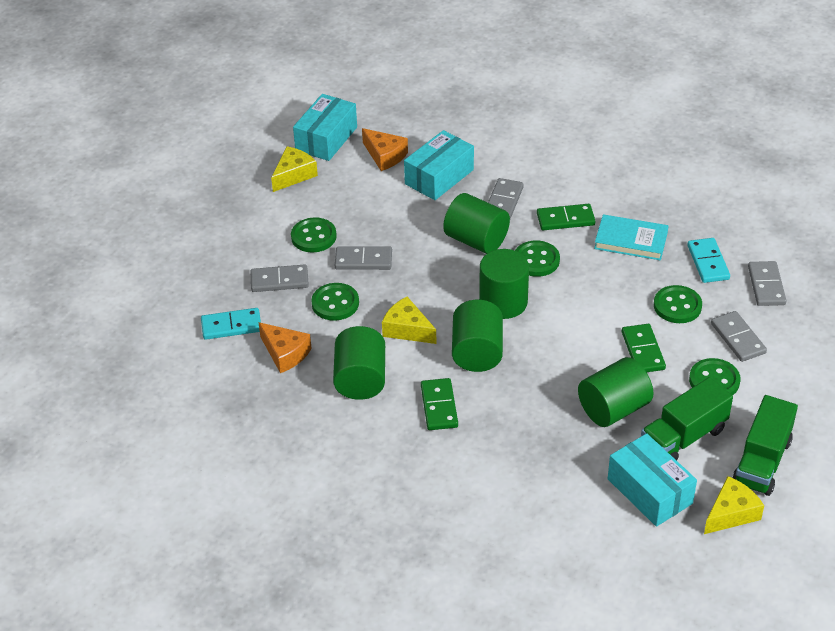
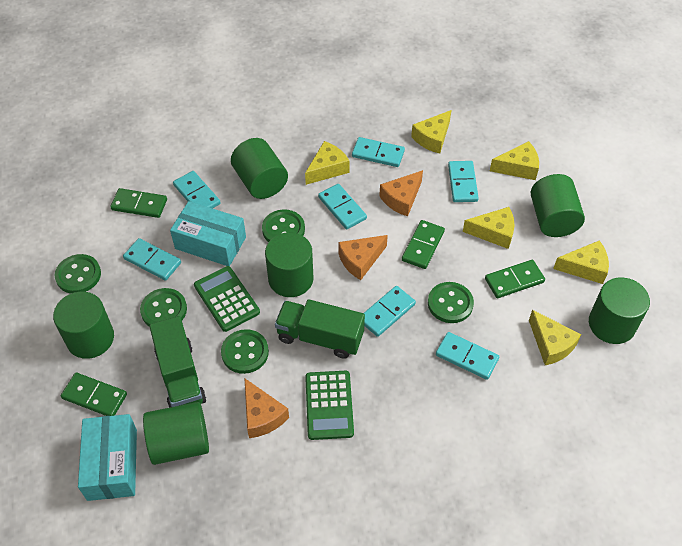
green calculator: none = 0 -> [194,266,260,332] [305,371,354,440] = 2
green cylinder: [333,326,385,400] [443,193,510,254] [452,300,503,372] [479,249,529,319] [578,357,654,427] = 5 -> [53,292,114,359] [143,402,209,465] [231,138,288,199] [265,232,314,297] [531,174,585,237] [589,277,650,344] = 6
green domino: [421,378,458,430] [537,204,595,230] [622,324,666,372] = 3 -> [61,373,127,416] [110,188,167,218] [402,220,445,269] [485,260,545,298] = 4
grey domino: [251,264,309,292] [335,246,392,270] [488,178,524,219] [711,311,767,362] [748,261,787,306] = 5 -> none = 0
orange cheese: [258,322,312,373] [362,128,408,171] = 2 -> [244,378,289,438] [338,235,388,280] [379,170,423,216] = 3
turquoise book: [594,214,669,260] = 1 -> none = 0
turquoise box: [293,94,357,161] [404,130,474,200] [608,433,697,527] = 3 -> [78,414,137,501] [170,201,246,266] = 2
turquoise domino: [201,308,261,340] [687,238,730,283] = 2 -> [123,238,181,281] [173,171,221,208] [318,184,367,229] [352,137,405,167] [364,286,416,337] [436,332,499,380] [448,161,479,202] = 7
yellow cheese: [271,146,318,192] [382,297,436,344] [704,476,764,534] = 3 -> [305,141,350,185] [411,110,451,154] [463,207,514,249] [490,141,539,180] [529,310,581,365] [553,240,609,284] = 6

